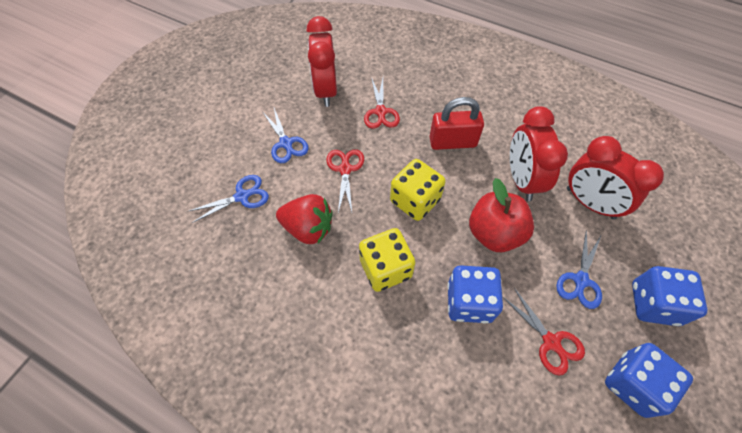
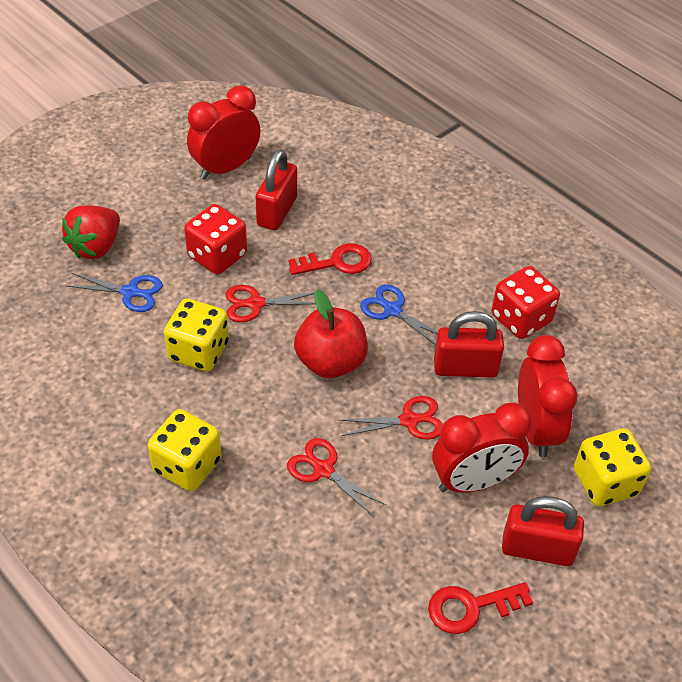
blue dice: [447,265,503,324] [605,343,693,418] [632,266,708,326] = 3 -> none = 0
blue scissors: [187,175,269,223] [262,108,308,163] [556,229,602,309] = 3 -> [67,273,163,312] [360,284,438,346] = 2
red dice: none = 0 -> [184,204,247,274] [492,266,560,339] = 2
red key: none = 0 -> [289,243,372,275] [428,582,533,634] = 2
red padlock: [429,97,484,150] = 1 -> [256,149,297,230] [434,311,504,378] [502,496,584,566] = 3
yellow dice: [359,228,415,292] [390,159,446,221] = 2 -> [148,409,222,491] [164,298,229,371] [574,429,651,507] = 3

